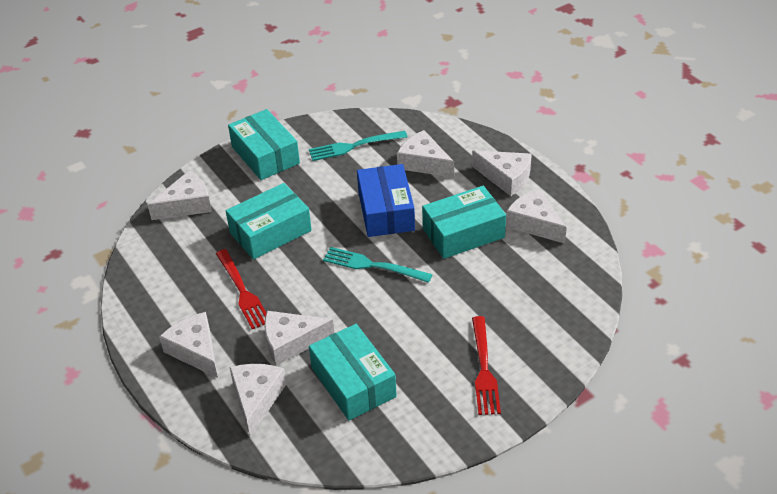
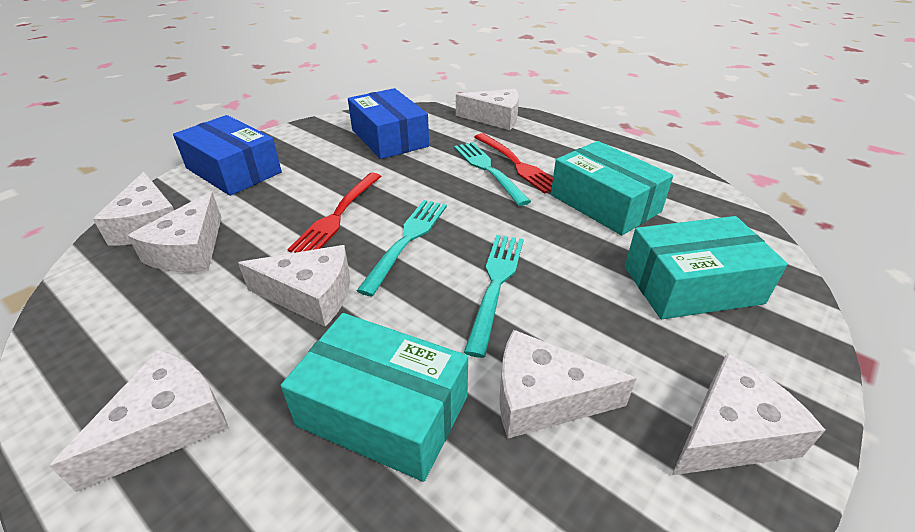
blue box: [357,164,415,237] = 1 -> [173,115,282,196] [348,88,429,159] = 2
turquoise box: [226,183,312,260] [228,109,300,180] [309,324,397,420] [422,186,506,259] = 4 -> [281,313,468,482] [551,141,673,235] [625,216,788,319] = 3
turquoise fork: [309,131,407,161] [323,247,433,283] = 2 -> [357,200,447,296] [454,142,531,206] [464,235,524,358] = 3

